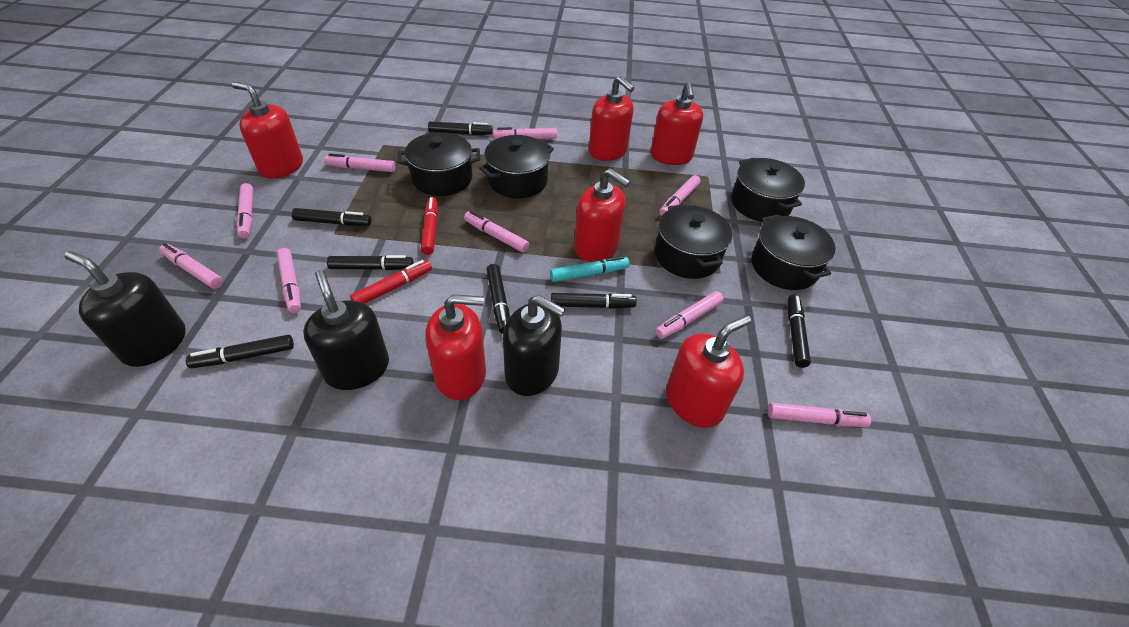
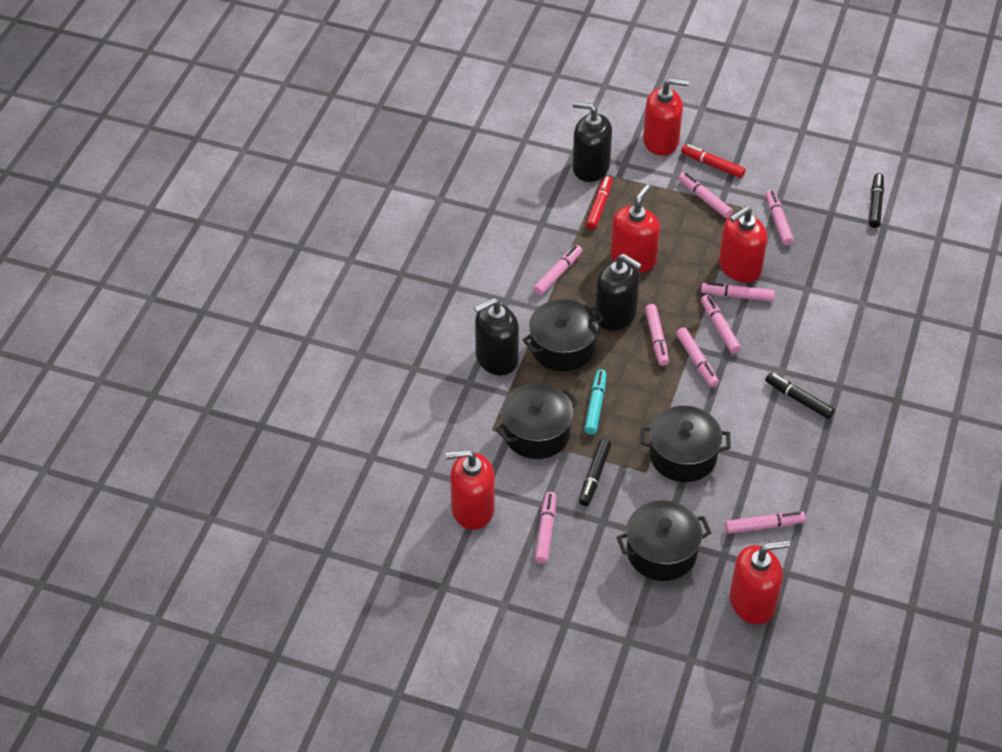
black marker: [186,335,294,368] [292,208,371,226] [327,255,414,270] [428,122,493,135] [487,264,510,334] [551,293,637,309] [788,295,811,368] = 7 -> [579,439,611,506] [765,373,835,419] [869,173,884,228] = 3
black pot: [397,132,480,196] [479,135,554,198] [655,204,732,279] [731,158,805,222] [751,214,836,290] = 5 -> [496,383,578,459] [522,299,604,371] [617,500,711,581] [641,406,731,482] = 4
red soap dispenser: [232,82,303,179] [425,294,486,400] [574,168,630,262] [589,76,634,161] [651,82,703,165] [666,315,751,428] = 6 -> [446,450,495,530] [610,185,660,273] [643,78,689,156] [719,207,767,283] [730,540,790,624] = 5

